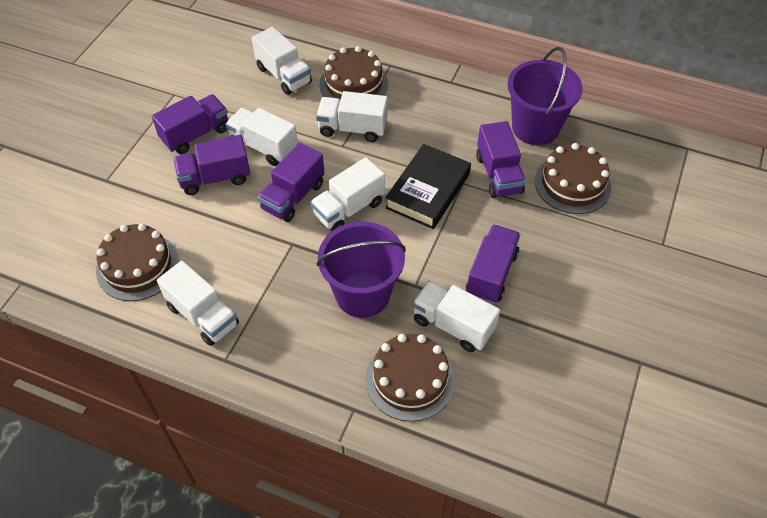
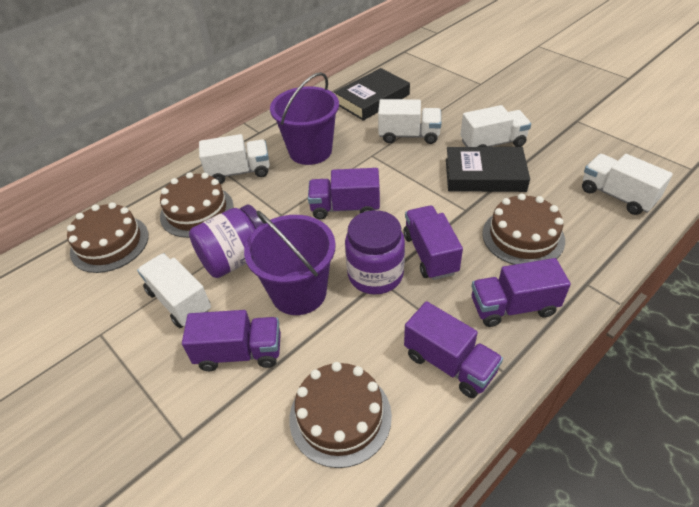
black book: [385,144,471,229] = 1 -> [334,68,410,121] [446,147,530,192] = 2
purple jar: none = 0 -> [189,205,263,278] [345,210,405,294] = 2
white truck: [157,261,239,346] [226,108,298,166] [252,27,312,95] [310,157,385,231] [316,91,388,142] [412,281,500,352] = 6 -> [137,253,211,328] [199,134,270,184] [378,99,441,144] [460,105,531,147] [582,154,673,215] = 5

